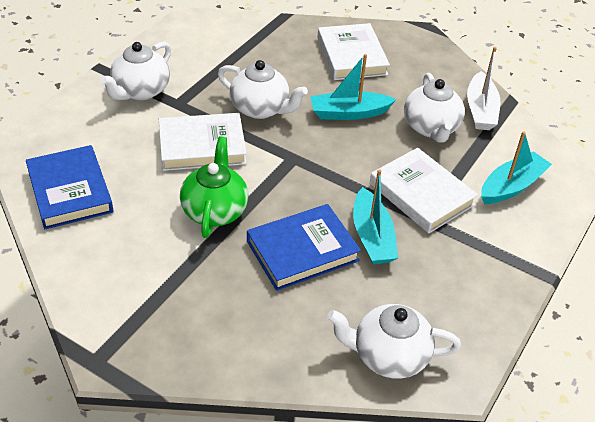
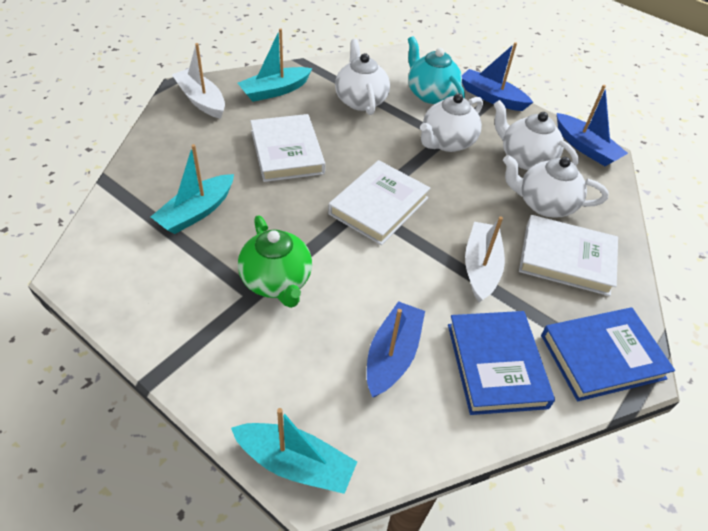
blue boat: none = 0 -> [367,301,425,397] [462,42,533,111] [557,85,628,166] = 3
turquoise teapot: none = 0 -> [408,36,465,104] = 1
white boat: [467,47,500,130] = 1 -> [172,43,225,119] [465,217,505,302] = 2

